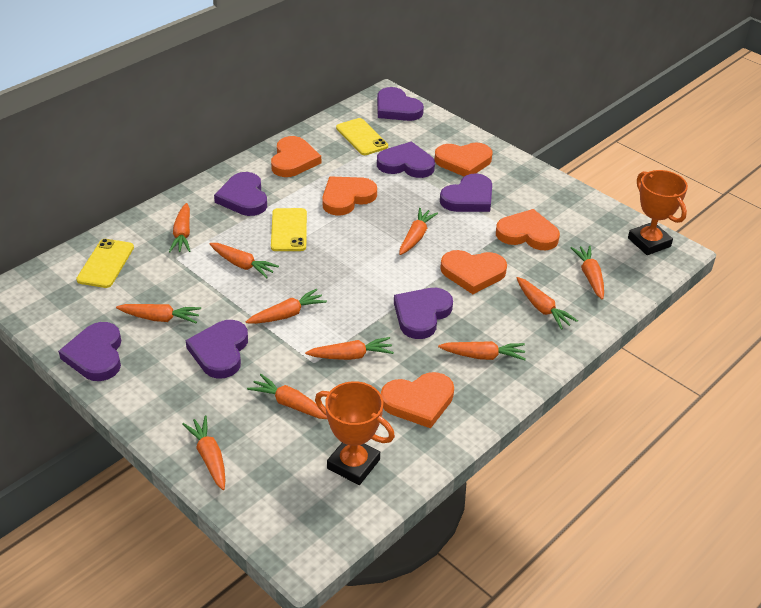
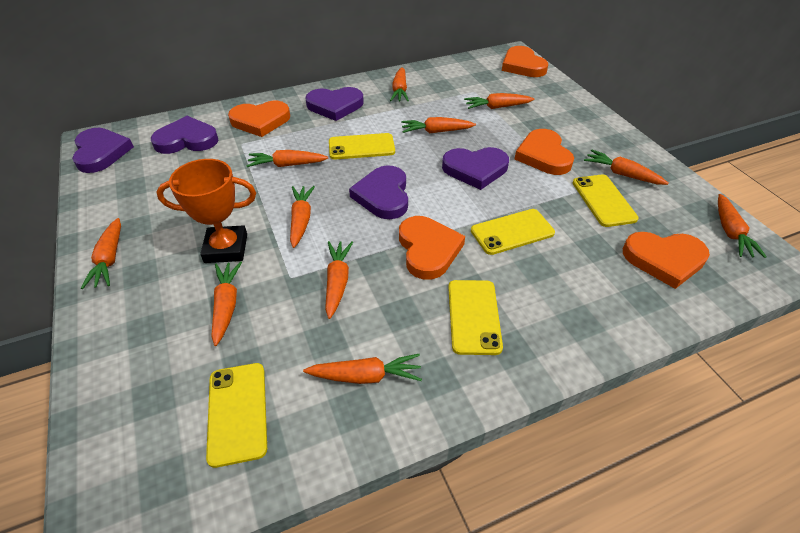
orange heart: [271,136,321,177] [322,177,377,216] [381,372,454,428] [435,142,492,176] [440,250,507,294] [496,209,560,250] = 6 -> [228,101,290,137] [399,216,465,280] [502,46,548,77] [515,129,574,175] [623,232,710,289] = 5
orange trophy: [315,381,395,485] [628,170,688,255] = 2 -> [156,159,256,263] = 1
purple heart: [58,322,121,381] [185,320,248,379] [214,172,267,216] [377,87,424,121] [377,141,435,178] [394,288,453,339] [440,173,492,212] = 7 -> [72,128,134,173] [151,116,218,154] [305,87,364,121] [349,165,408,219] [442,147,509,190] = 5
yellow phone: [76,239,134,288] [271,208,307,251] [336,118,388,155] = 3 -> [206,363,267,468] [329,133,395,160] [448,280,503,355] [471,209,555,255] [573,174,639,227] = 5

